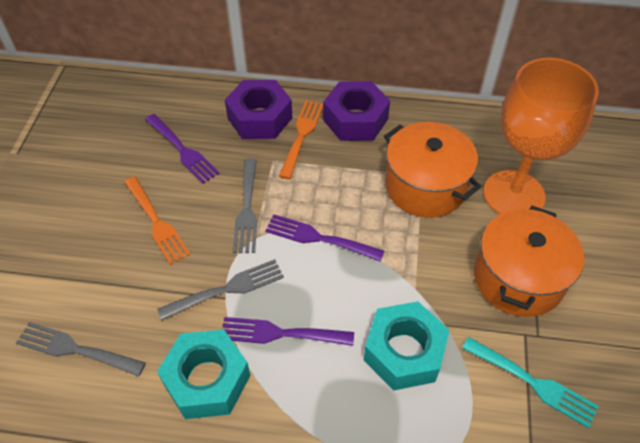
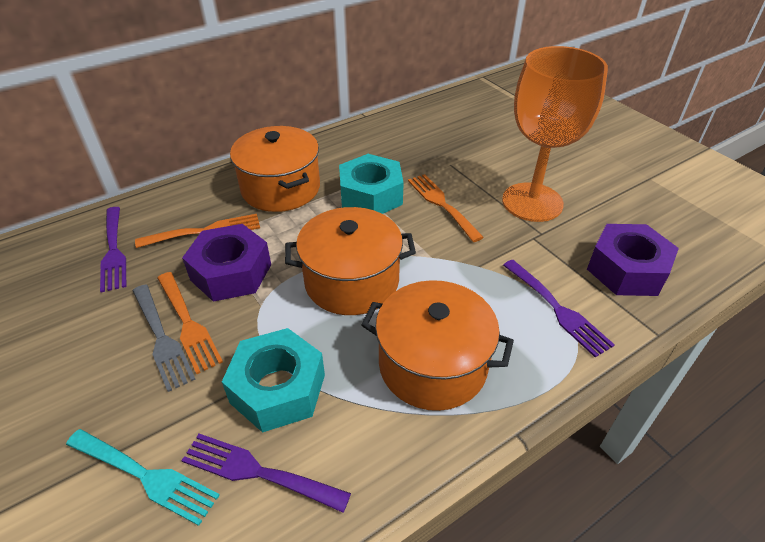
grey fork: [16,322,146,377] [157,259,284,320] [233,158,257,253] = 3 -> [133,284,196,392] = 1
orange fork: [124,176,190,265] [279,100,323,179] = 2 -> [135,214,260,248] [157,272,223,374] [408,174,484,242] = 3
orange pot: [384,122,481,218] [474,206,584,317] = 2 -> [230,126,320,212] [285,207,416,315] [361,280,514,411] = 3

